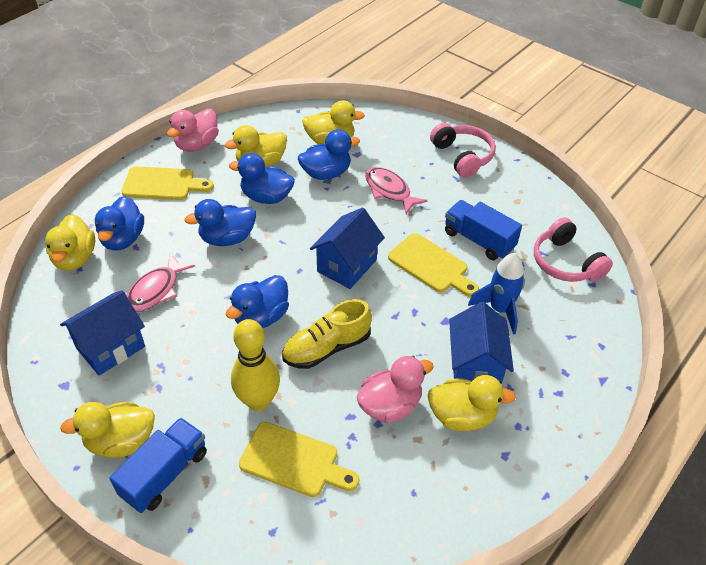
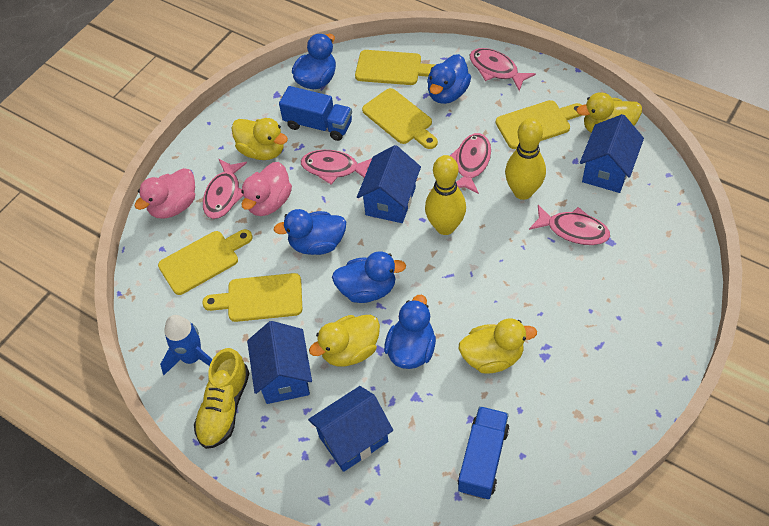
blue house: [60,290,145,376] [310,208,385,289] [449,302,514,385] = 3 -> [247,321,312,404] [308,386,393,472] [357,145,421,223] [580,114,644,193] = 4
pink fish: [126,253,195,312] [365,167,428,214] = 2 -> [203,159,247,219] [301,150,372,184] [450,133,491,194] [470,48,536,91] [529,205,610,245] = 5
pink headphones: [430,123,496,178] [534,217,613,282] = 2 -> none = 0
yellow bowling pin: [231,319,280,411] = 1 -> [425,155,466,235] [505,118,546,200] = 2
yellow cutting board: [121,166,214,200] [239,422,359,497] [388,233,479,297] = 3 -> [158,229,253,295] [202,273,302,322] [355,50,436,85] [362,88,438,149] [496,100,582,149] = 5
yellow duck: [45,214,95,271] [60,402,155,457] [225,125,287,167] [302,100,365,144] [427,375,516,431] = 5 -> [231,118,288,160] [309,315,380,367] [459,318,537,374] [576,92,642,133] = 4

